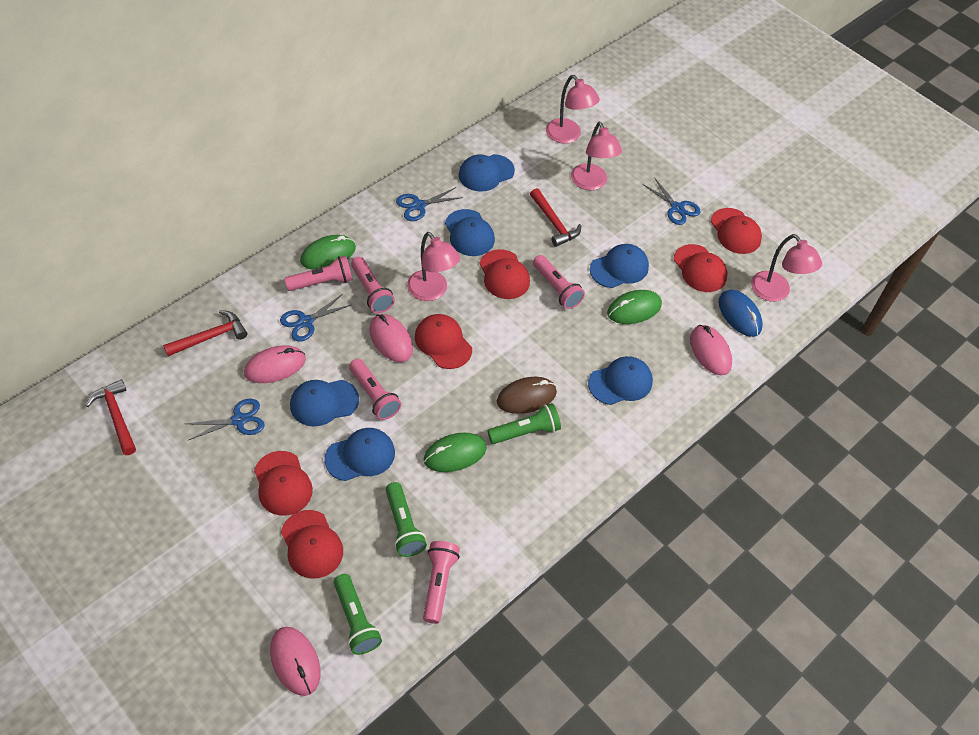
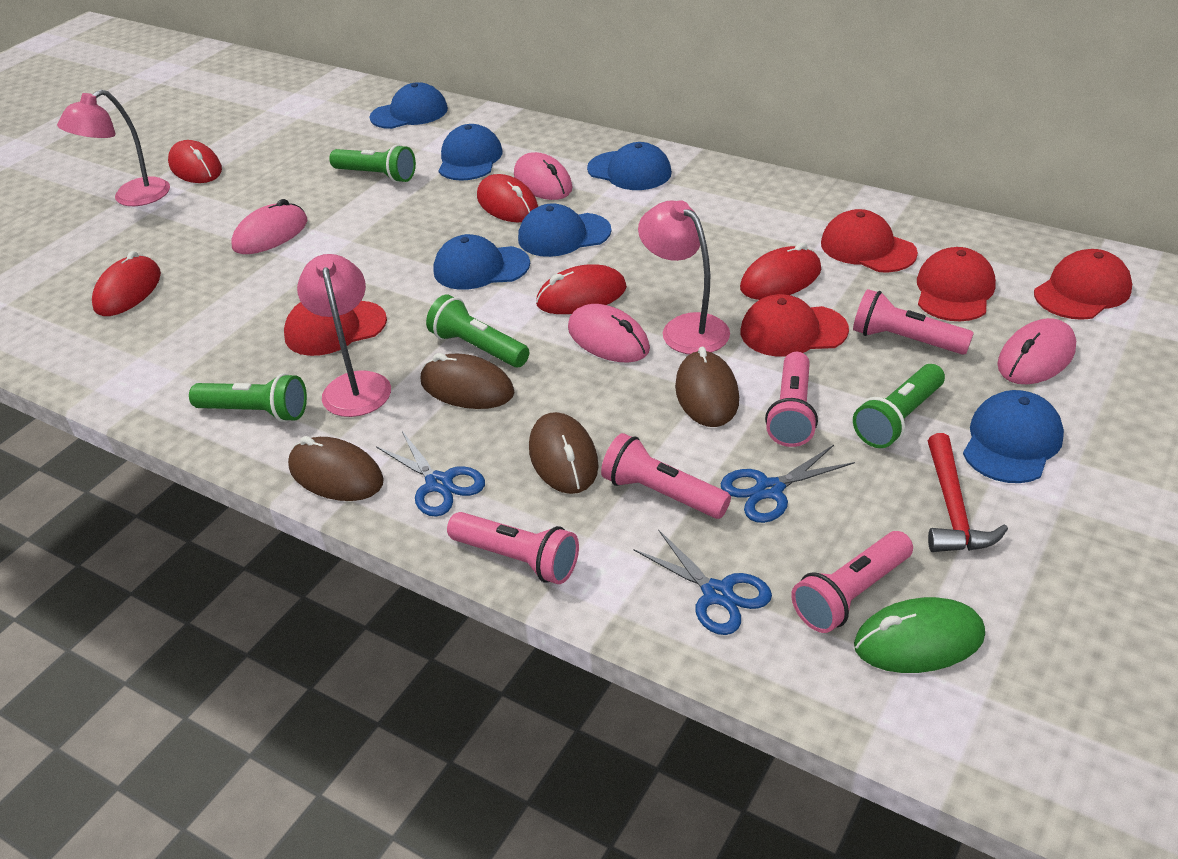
blue mouse: [719,290,763,337] = 1 -> none = 0
blue scissors: [186,399,265,440] [280,294,351,342] [396,187,463,221] [642,177,700,225] = 4 -> [376,431,485,517] [634,529,772,635] [720,445,855,523] = 3
brown mouse: [497,377,557,414] = 1 -> [288,436,384,501] [421,353,515,409] [529,412,599,494] [675,347,739,427] = 4
green flashlight: [334,574,382,655] [386,482,427,557] [488,403,561,444] = 3 -> [189,373,307,422] [329,144,416,183] [426,295,529,368] [853,364,945,448] = 4
green mouse: [300,235,356,270] [424,433,487,472] [607,290,662,324] = 3 -> [854,597,985,673] = 1
pink lamp: [407,232,460,301] [546,75,600,144] [571,122,622,190] [751,234,822,302] = 4 -> [57,89,170,206] [297,254,391,417] [638,200,730,354] = 3
red cap: [254,451,313,516] [281,510,343,579] [415,314,472,369] [480,249,530,299] [674,244,727,292] [711,208,762,254] = 6 -> [284,301,387,356] [741,294,849,357] [821,209,918,272] [917,247,996,321] [1034,249,1132,320] = 5
red hammer: [85,379,136,455] [163,310,247,356] [530,188,581,247] = 3 -> [928,433,1008,552] = 1
red mouse: none = 0 -> [92,251,161,316] [168,140,222,183] [477,174,538,223] [536,264,627,314] [740,243,821,300] = 5

